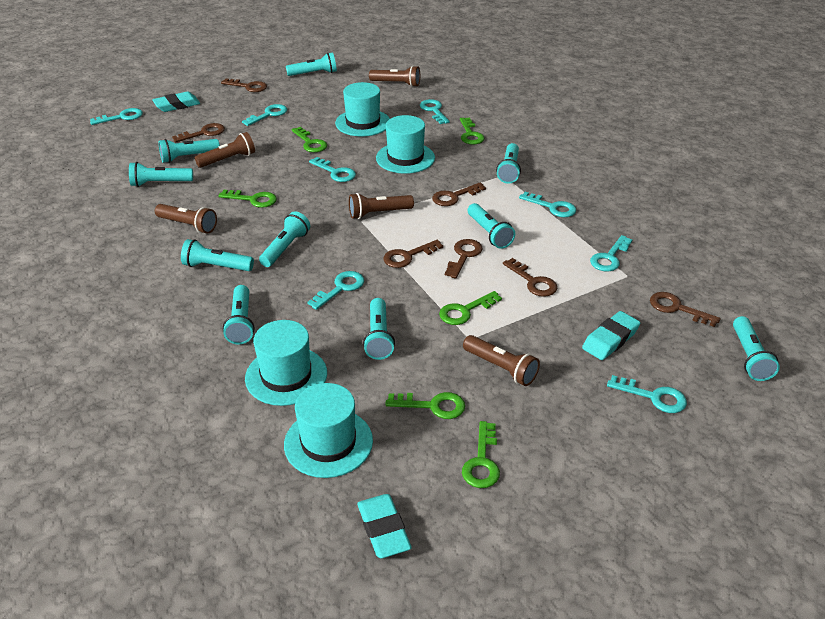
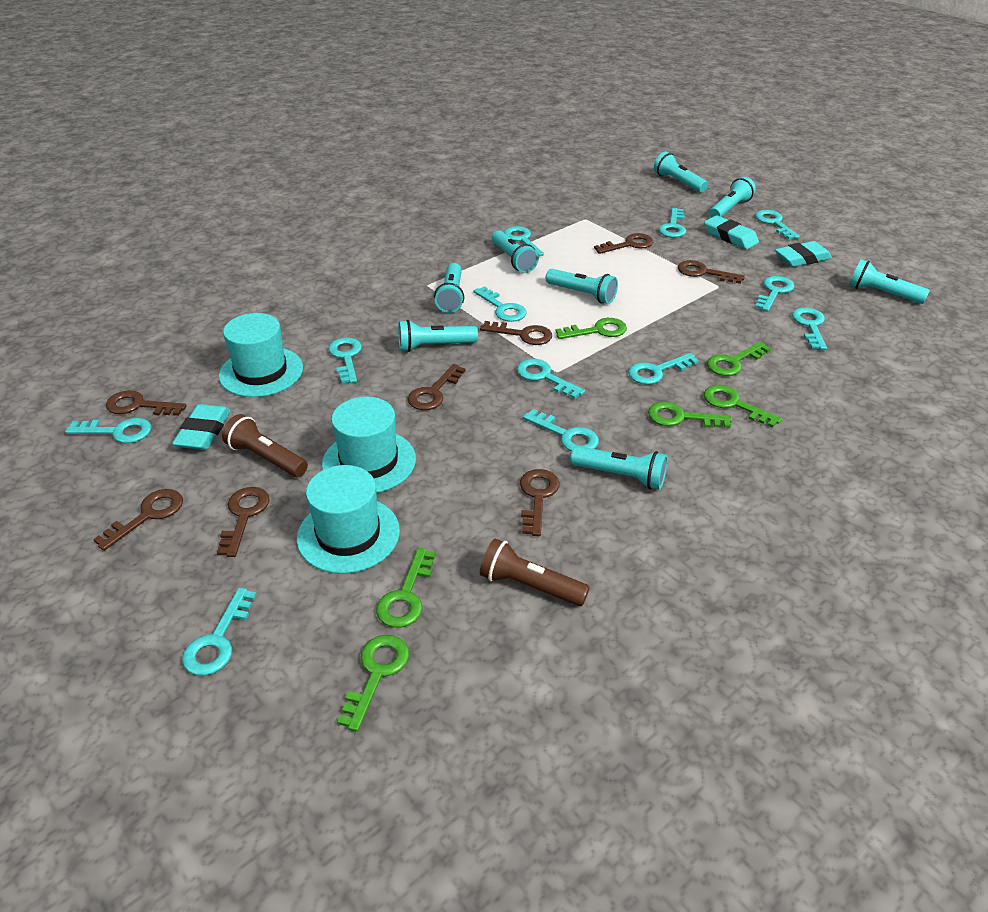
brown flashlight: [155,204,217,233] [195,132,255,168] [349,193,414,219] [369,66,420,87] [463,335,540,386] = 5 -> [222,414,308,477] [480,538,590,606] = 2
brown key: [172,123,225,143] [221,78,267,92] [383,240,443,268] [432,183,486,206] [445,239,482,279] [503,258,557,297] [650,292,721,327] = 7 -> [93,489,183,551] [106,390,187,416] [217,487,270,557] [408,364,466,410] [480,321,552,345] [520,469,560,536] [594,233,653,254] [678,260,745,284] = 8
turquoise flashlight: [129,162,193,187] [159,139,220,163] [181,239,254,271] [223,285,255,344] [259,211,310,267] [286,52,337,76] [363,298,395,360] [468,203,515,249] [496,143,521,184] [733,316,780,381] = 10 -> [398,320,478,352] [434,263,464,313] [491,230,539,273] [546,269,618,304] [570,446,668,490] [654,152,708,193] [709,177,756,218] [849,259,930,304] = 8
turquoise hat: [245,320,327,406] [284,383,373,478] [335,82,390,137] [376,115,435,174] = 4 -> [219,313,303,397] [297,465,400,574] [322,397,416,493] = 3
turquoise key: [90,108,143,125] [242,104,287,126] [307,271,364,310] [309,157,356,182] [420,99,450,124] [519,192,576,217] [590,235,632,271] [607,375,687,413] = 8 -> [65,418,152,443] [182,588,257,676] [328,337,362,384] [473,286,527,322] [504,226,544,256] [517,359,585,399] [523,409,599,451] [628,353,699,385] [659,208,686,238] [755,210,800,240] [755,276,794,311] [792,307,827,350] = 12

